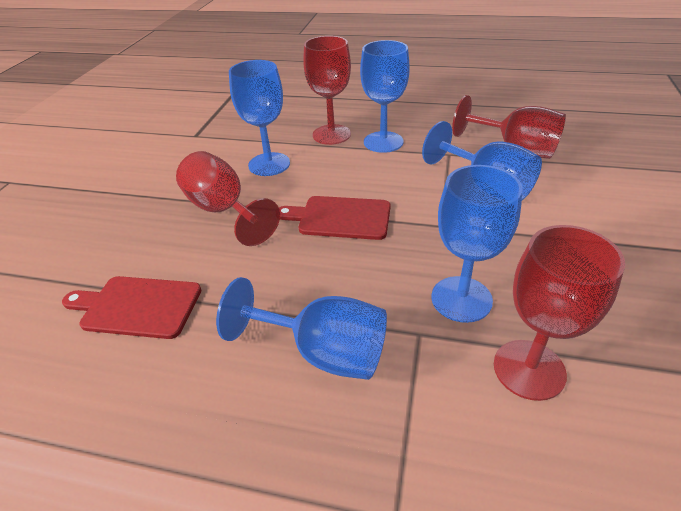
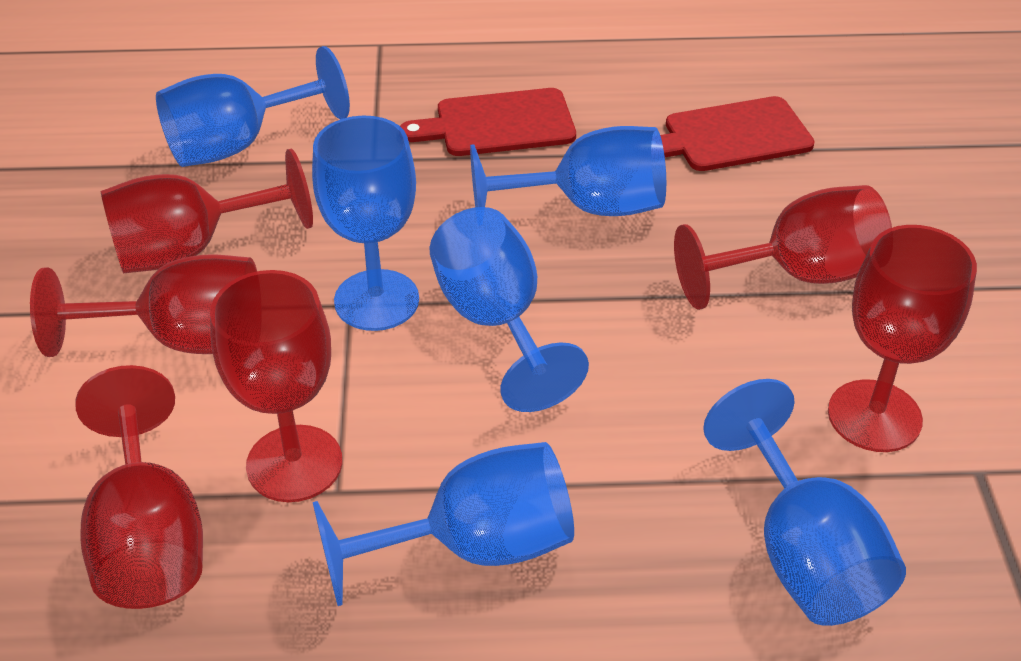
blue goblet: [216,277,387,380] [229,60,290,176] [360,40,410,153] [422,121,542,200] [432,165,523,323] = 5 -> [156,46,350,167] [312,116,419,331] [313,442,574,606] [429,207,589,412] [470,126,666,216] [703,379,906,626] = 6
red goblet: [176,151,280,246] [303,36,351,145] [452,95,566,159] [494,225,625,401] = 4 -> [30,254,257,357] [76,365,203,609] [100,149,313,273] [210,270,342,502] [674,185,892,310] [828,225,977,452] = 6

